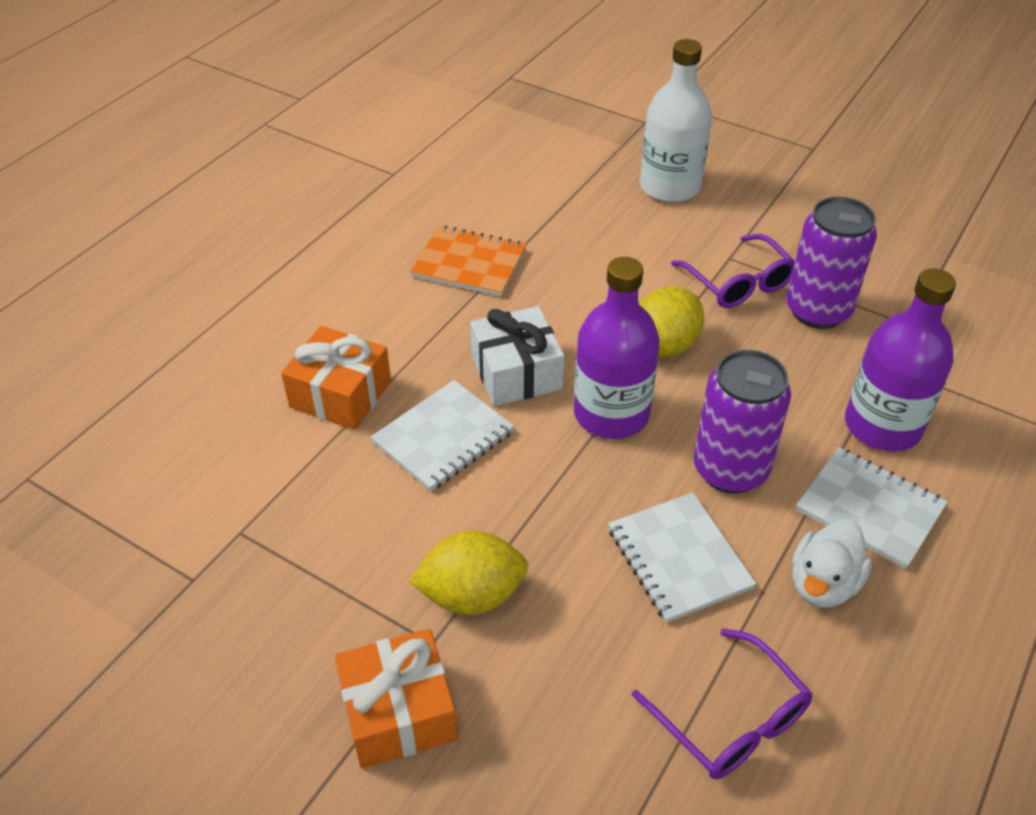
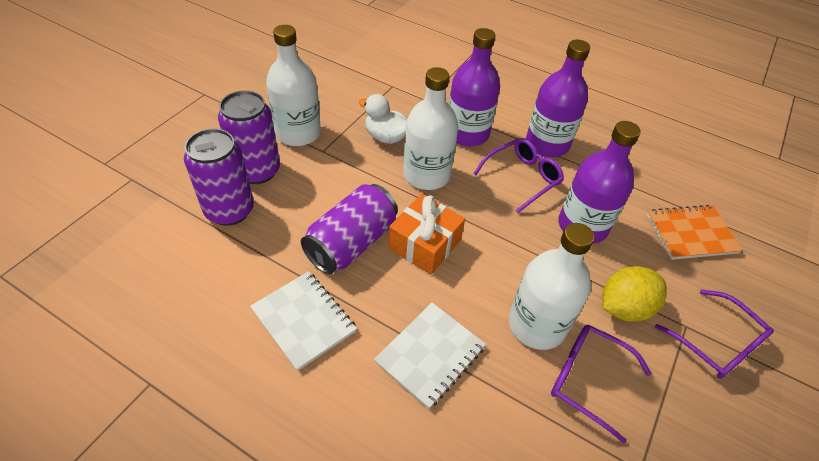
orange gift: [281,326,391,430] [335,629,458,768] = 2 -> [388,194,465,274] = 1
purple bottle: [574,257,660,439] [845,268,956,452] = 2 -> [449,28,500,147] [526,40,590,157] [558,121,641,244] = 3
purple can: [694,350,791,494] [786,197,877,329] = 2 -> [184,128,254,226] [218,90,280,184] [301,184,398,274] = 3
purple glasses: [632,628,812,779] [671,234,795,308] = 2 -> [473,138,564,213] [551,325,652,443] [655,290,774,379] = 3
white bottle: [640,39,712,203] = 1 -> [266,25,321,146] [403,67,459,190] [509,223,594,350] = 3
white gift: [470,306,564,406] = 1 -> none = 0
white notebook: [371,380,514,491] [608,492,756,623] [796,447,948,569] = 3 -> [250,271,357,371] [374,303,486,409] = 2
yellow lemon: [409,531,528,615] [639,286,704,357] = 2 -> [602,266,667,322] = 1

